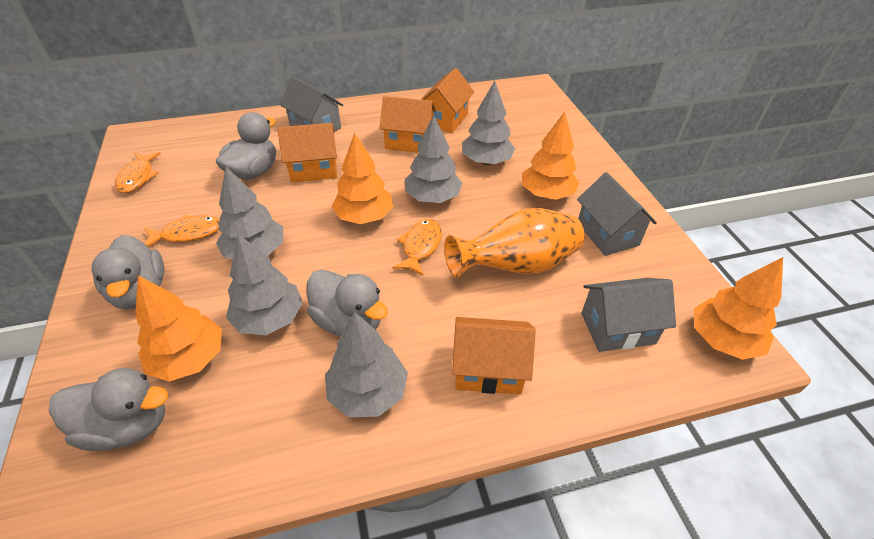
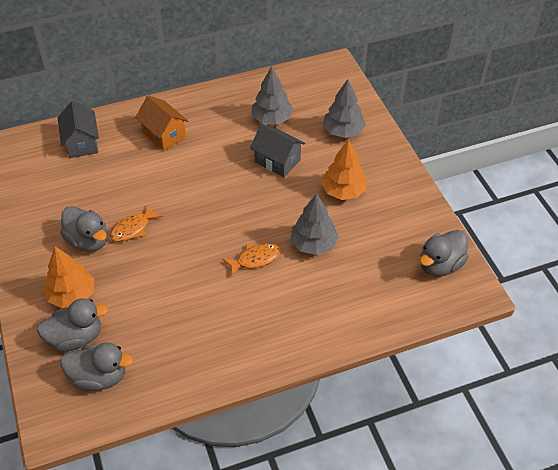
grey house: [280,77,343,131] [577,172,657,256] [581,278,676,352] = 3 -> [58,101,99,158] [250,123,305,177] = 2
grey tree: [216,167,283,259] [226,234,303,335] [325,311,408,417] [405,114,463,203] [462,81,515,165] = 5 -> [252,66,293,125] [291,193,339,255] [323,79,366,138] = 3
orange fish: [115,152,161,193] [144,215,220,247] [393,219,442,276] = 3 -> [110,205,163,242] [223,243,281,277] = 2
orange house: [278,123,337,183] [380,96,436,153] [421,68,474,133] [452,317,536,395] = 4 -> [135,95,188,151] = 1
orange tree: [135,275,222,382] [332,132,393,224] [522,112,580,200] [694,257,783,360] = 4 -> [44,247,95,308] [321,140,367,200] = 2
orange vase: [444,208,585,278] = 1 -> none = 0

